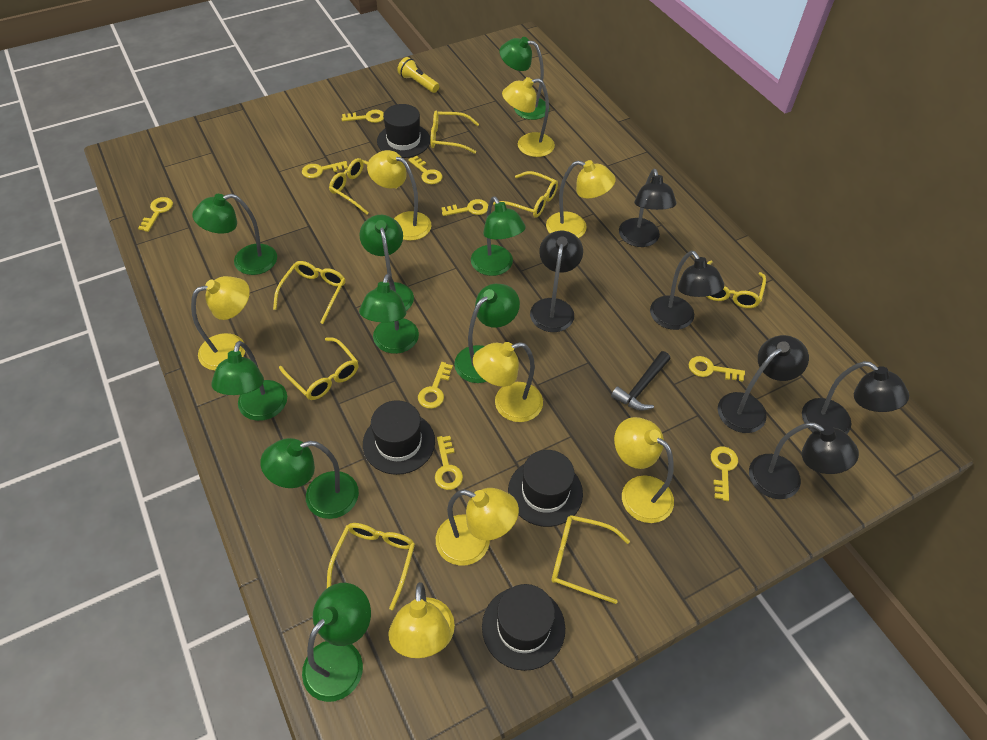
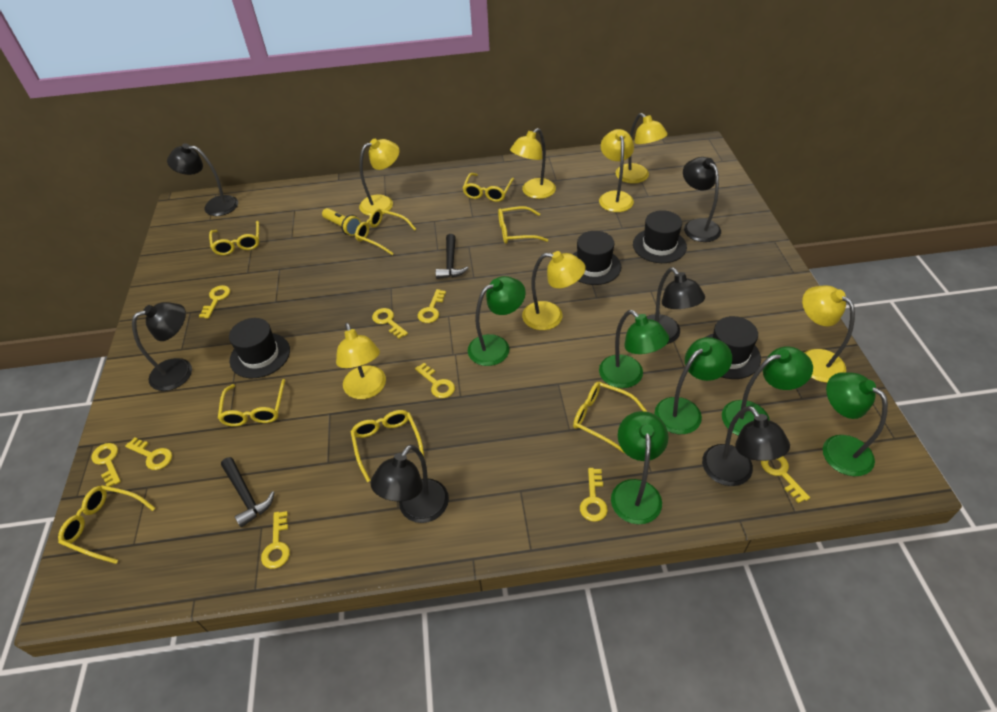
black hammer: [611,351,670,411] = 1 -> [221,457,275,527] [436,234,469,279] = 2
green lamp: [192,194,277,275] [211,341,287,421] [260,438,359,519] [302,583,371,702] [359,215,414,311] [359,274,419,354] [454,284,520,383] [471,196,526,276] [499,37,550,120] = 9 -> [468,276,526,366] [599,310,669,388] [611,411,669,524] [655,337,732,434] [722,346,813,436] [823,372,888,476] = 6
yellow lamp: [191,276,250,371] [367,150,431,241] [389,582,455,658] [436,488,519,566] [473,342,543,422] [502,77,555,157] [546,160,616,238] [614,417,674,523] = 8 -> [336,323,386,399] [359,139,400,216] [510,128,556,199] [522,251,585,330] [599,129,634,212] [616,113,668,183] [802,285,855,383] = 7

